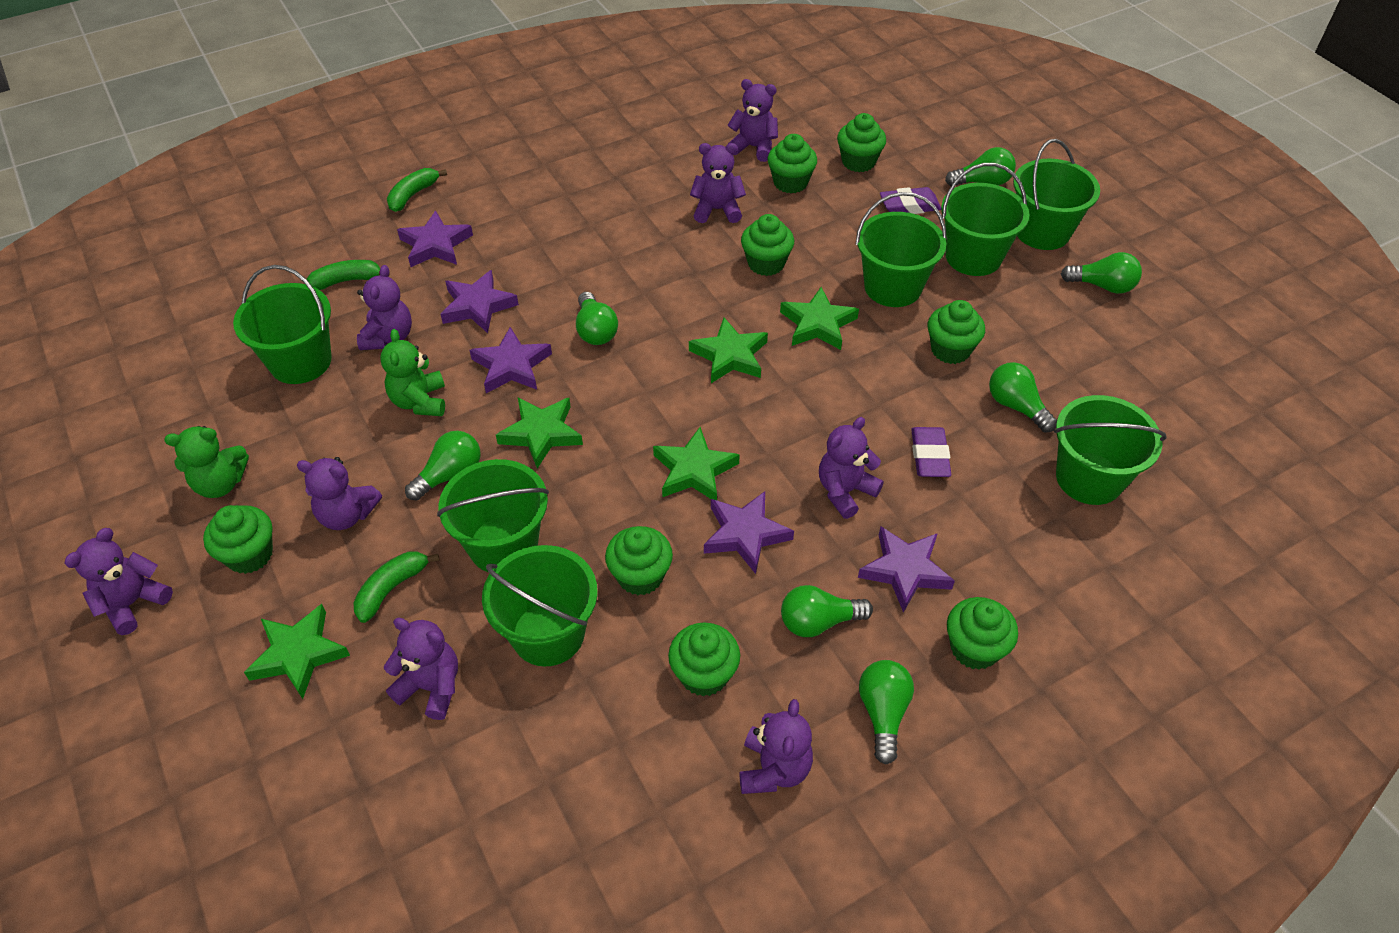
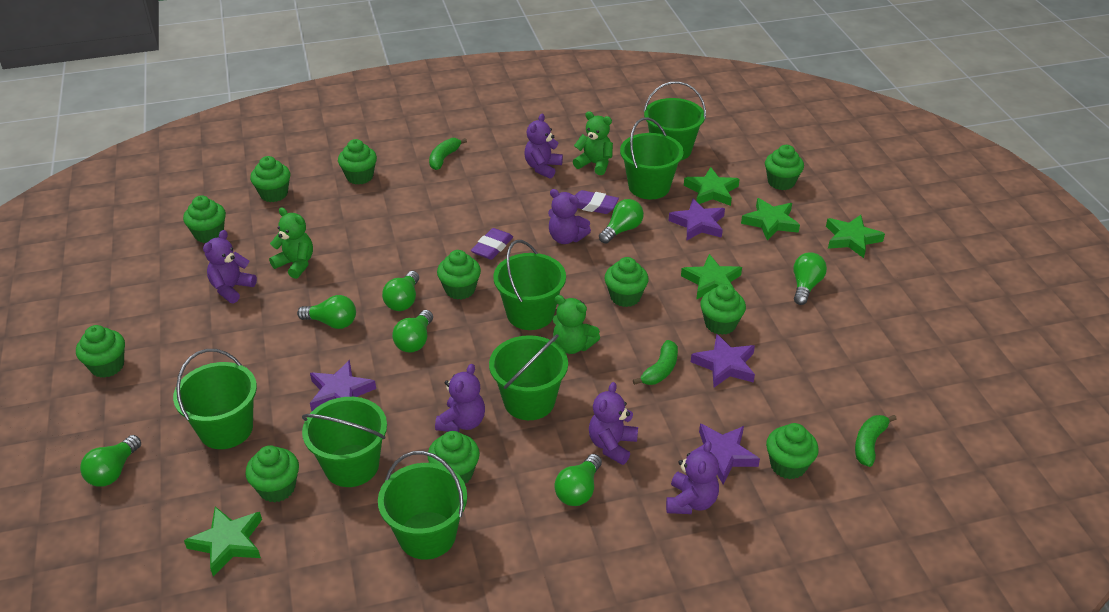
green cupcake: [203,505,273,574] [605,526,673,595] [668,623,740,697] [741,214,794,276] [768,134,817,193] [837,113,886,172] [928,300,985,364] [947,597,1018,670] = 8 -> [76,325,125,378] [183,195,226,243] [245,445,299,503] [250,156,290,202] [338,139,377,185] [428,431,480,483] [437,250,481,300] [604,257,649,307] [700,284,746,335] [765,145,804,190] [766,423,819,479] = 11
green teddy bear: [164,426,249,498] [380,329,445,416] = 2 -> [269,208,313,279] [553,295,600,354] [573,111,613,175] = 3
purple star: [397,211,473,267] [440,270,519,333] [470,327,552,393] [704,491,794,574] [858,526,955,613] = 5 -> [310,360,376,411] [669,198,725,240] [690,423,760,484] [691,334,755,387] = 4
purple teddy bear: [64,528,173,635] [297,457,382,530] [357,265,412,350] [384,618,458,720] [690,143,746,223] [727,79,778,162] [740,699,813,794] [819,417,884,519] = 8 -> [203,230,257,303] [435,364,485,432] [524,114,563,179] [548,189,591,244] [589,382,638,465] [666,441,719,514] = 6

